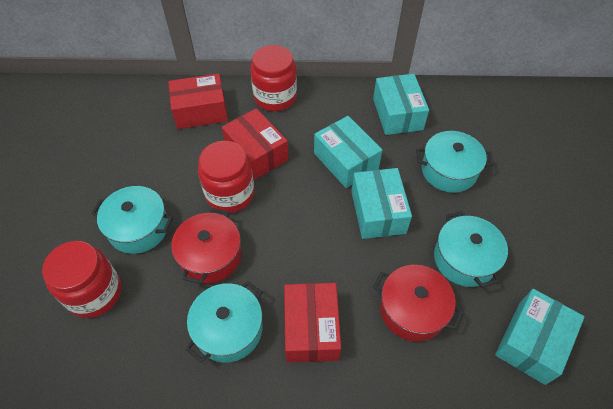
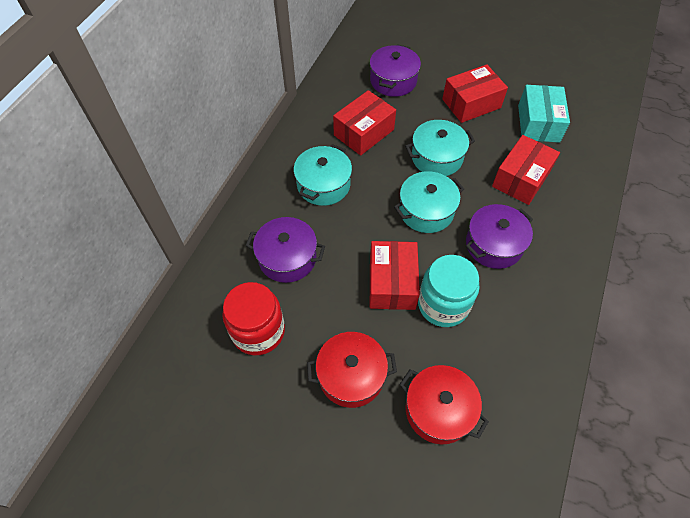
purple pot: none = 0 -> [246,217,325,283] [370,44,421,97] [466,204,533,269] = 3
red box: [168,74,228,129] [222,108,289,180] [284,283,341,363] = 3 -> [333,90,396,156] [370,241,420,310] [442,64,508,123] [492,135,560,205] = 4
red jar: [42,241,121,318] [198,141,254,213] [250,45,297,111] = 3 -> [222,282,285,355] = 1
turquoise box: [314,116,382,188] [351,168,412,239] [373,74,429,135] [495,289,585,385] = 4 -> [518,85,570,143] = 1
turquoise jar: none = 0 -> [418,255,480,327] = 1
turquoise pot: [91,186,173,254] [186,281,263,363] [416,131,493,193] [434,211,508,287] = 4 -> [294,144,352,206] [394,171,464,233] [405,120,475,176] = 3

